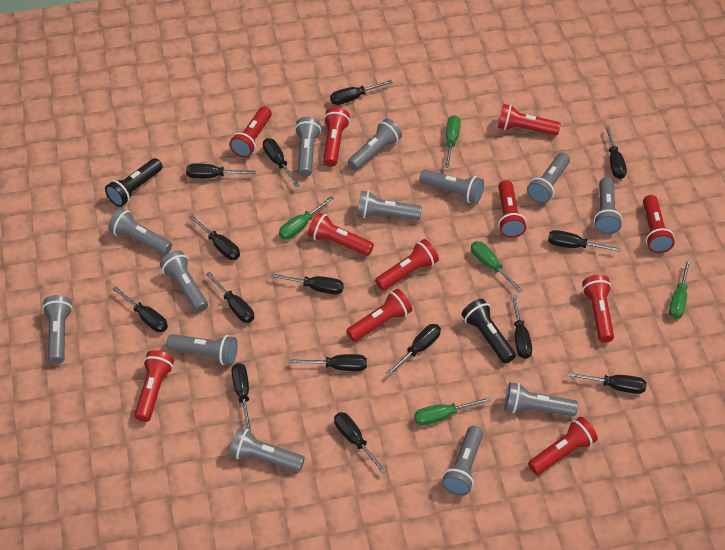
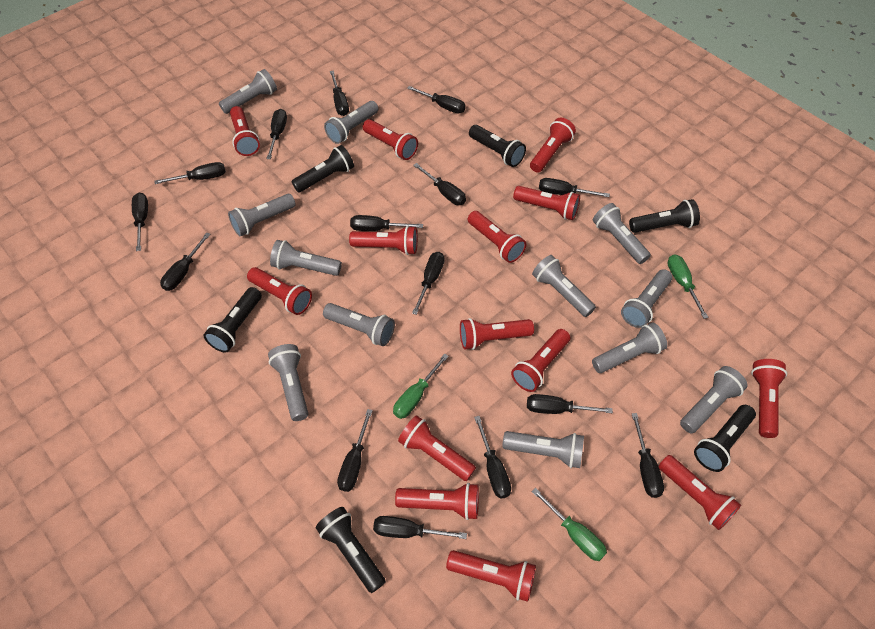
black flashlight: [105,158,163,207] [462,299,516,364] = 2 -> [203,287,262,353] [292,145,354,192] [316,507,386,593] [469,125,526,167] [629,199,700,233] [694,405,756,472] = 6
green screwdriver: [279,196,334,240] [414,397,491,426] [445,115,461,168] [471,241,523,292] [669,259,691,319] = 5 -> [393,353,449,419] [532,488,607,561] [668,254,709,319] = 3
grey flashlight: [42,295,73,364] [108,208,172,255] [160,250,208,313] [166,334,238,365] [229,428,305,472] [295,117,321,177] [348,119,402,171] [357,191,422,220] [420,169,484,204] [442,426,483,496] [505,382,578,416] [527,153,570,204] [594,177,622,234] = 13 -> [219,69,277,114] [228,194,296,236] [268,344,308,421] [270,240,342,276] [323,303,395,346] [324,101,378,144] [502,431,584,468] [532,255,596,317] [592,322,667,373] [593,203,651,264] [621,269,672,328] [680,366,748,433] = 12
red flashlight: [135,350,174,422] [229,107,272,158] [308,212,374,256] [323,107,350,167] [346,289,412,342] [375,239,439,291] [498,104,561,136] [498,180,526,238] [528,417,598,475] [582,275,614,343] [643,195,675,253] = 11 -> [230,106,260,156] [247,267,312,315] [349,226,418,255] [363,119,418,160] [395,483,479,520] [398,415,476,481] [446,550,536,602] [460,318,534,350] [468,211,526,263] [511,329,570,392] [513,186,580,220] [530,118,576,173] [658,455,741,530] [751,359,787,438] = 14

